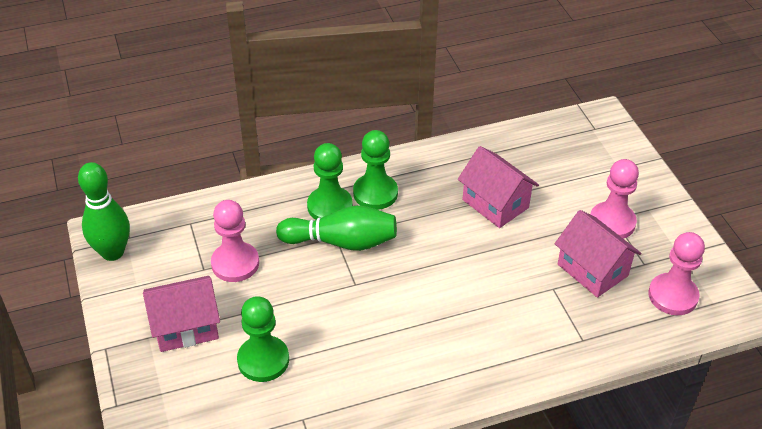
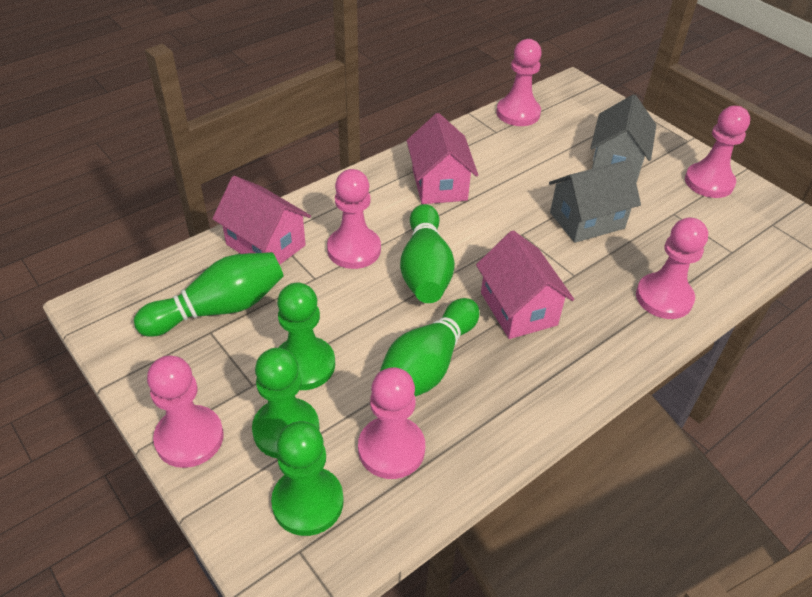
green bowling pin: [78,162,130,261] [276,205,397,251] = 2 -> [134,252,284,337] [380,298,479,397] [400,204,455,303] = 3
grey house: none = 0 -> [549,160,641,243] [591,94,656,183] = 2
pink pawn: [211,200,259,282] [590,159,639,239] [648,232,705,315] = 3 -> [147,356,224,468] [327,169,381,269] [358,367,425,479] [496,39,542,126] [636,217,708,319] [685,106,750,198] = 6

